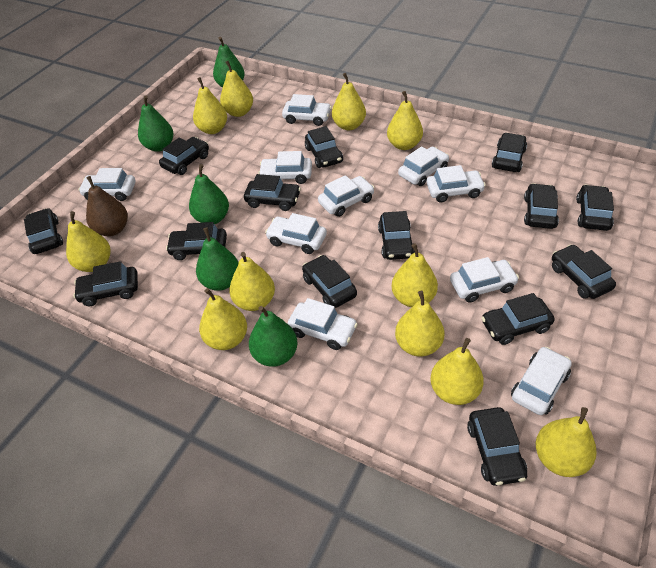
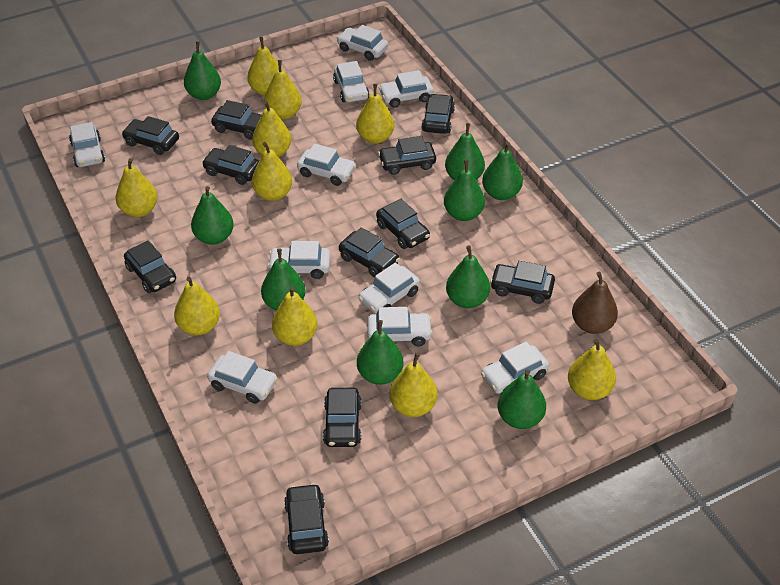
black car: [24,208,63,254] [73,261,138,306] [159,137,209,175] [166,222,227,260] [244,174,301,211] [302,255,357,308] [305,126,343,168] [378,211,415,260] [467,407,527,486] [482,293,555,345] [492,133,527,172] [524,183,559,229] [552,244,616,299] [576,185,614,231] = 14 -> [122,116,179,155] [124,240,176,293] [202,145,259,185] [211,100,262,140] [284,483,329,554] [323,388,362,447] [339,227,400,277] [376,199,430,249] [378,136,436,175] [421,94,455,134] [490,261,555,304] = 11
green pear: [138,95,174,152] [189,164,229,224] [196,227,239,291] [213,37,245,88] [249,306,298,367] = 5 -> [184,41,221,100] [191,186,234,245] [261,248,306,311] [357,320,404,385] [444,159,485,221] [445,123,485,180] [446,245,490,308] [482,142,523,200] [498,370,546,429] = 9
yellow pear: [66,211,110,272] [193,77,227,134] [199,288,247,350] [220,61,253,117] [229,252,275,311] [332,73,366,130] [387,91,423,150] [392,243,438,307] [395,291,444,357] [430,338,484,405] [536,407,597,477] = 11 -> [116,158,158,217] [174,277,220,335] [247,37,282,95] [252,101,291,157] [252,142,292,201] [264,60,302,119] [272,287,318,346] [356,84,394,144] [389,353,437,417] [568,339,616,400] = 10

